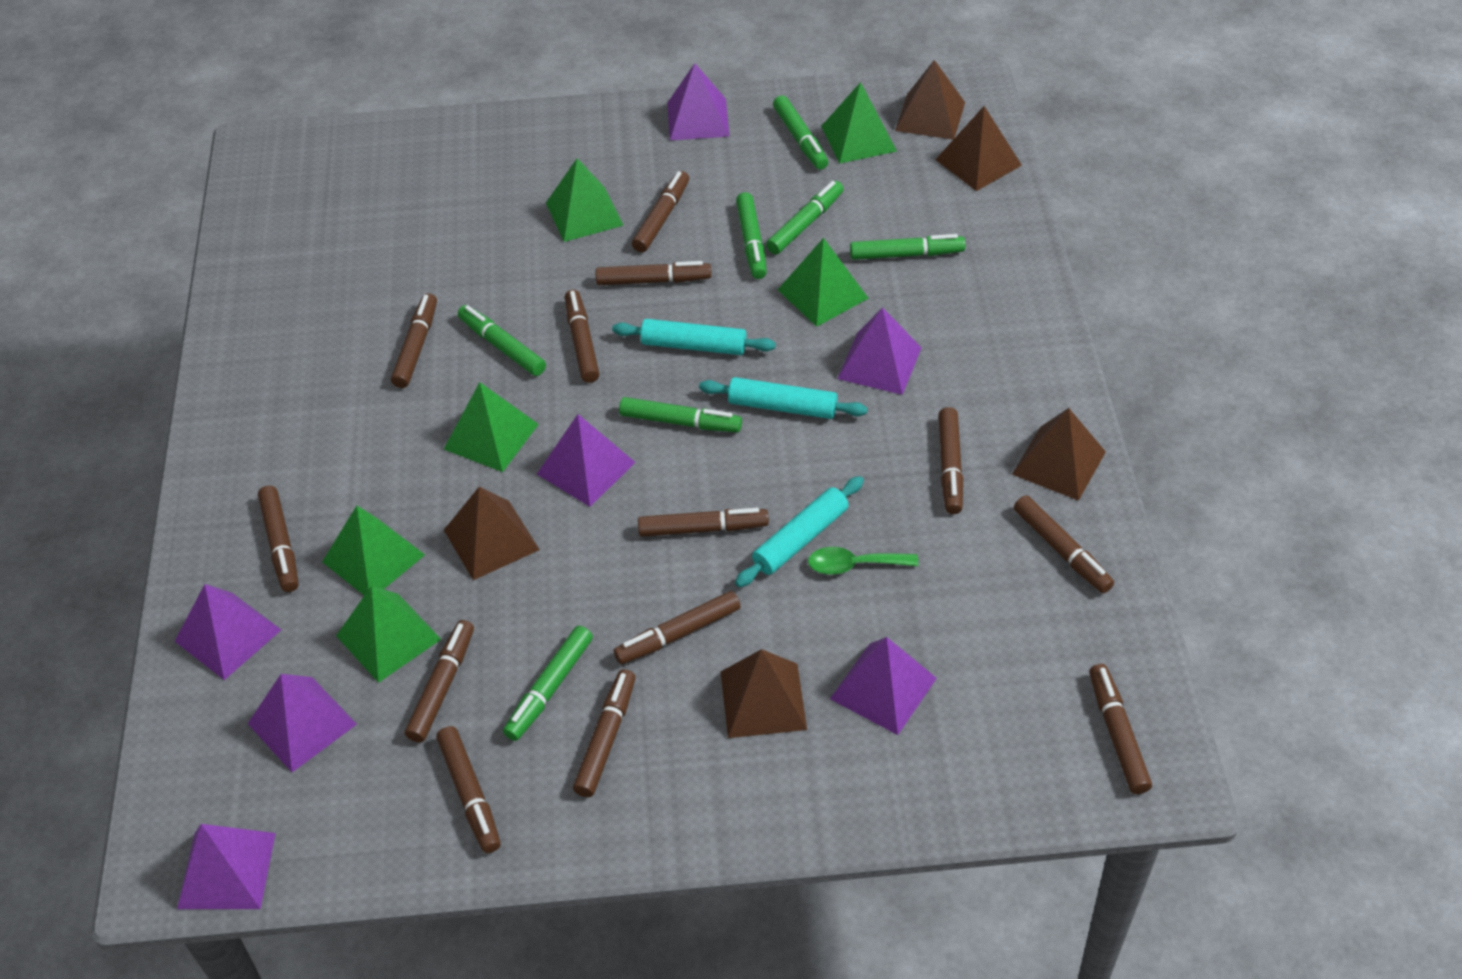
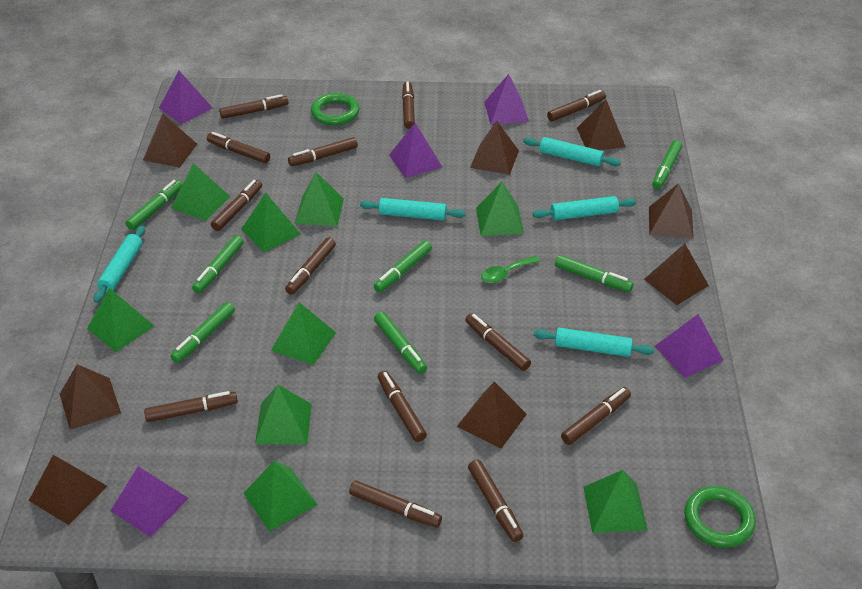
brown pyramid: [444,487,540,580] [721,649,807,738] [895,60,965,140] [935,106,1022,191] [1012,408,1106,501] = 5 -> [29,455,107,525] [60,364,121,430] [143,113,197,168] [457,381,527,449] [470,121,519,175] [577,100,626,150] [644,243,709,305] [649,183,694,239] = 8
green pyramid: [322,506,425,596] [336,586,441,683] [444,382,539,472] [546,158,624,242] [778,238,869,327] [821,82,897,164] = 6 -> [87,288,154,352] [171,163,230,221] [241,193,301,252] [243,461,318,531] [255,385,312,444] [271,302,336,365] [295,172,344,226] [476,182,524,236] [583,470,648,533] = 9
green ring: none = 0 -> [311,93,360,125] [684,486,756,548] = 2
purple pyramid: [174,584,281,680] [177,824,276,909] [248,674,357,772] [537,414,636,507] [668,63,730,141] [830,637,937,735] [837,307,922,395] = 7 -> [111,466,189,537] [159,71,212,124] [389,123,442,178] [484,74,529,125] [655,314,723,378] = 5
turquoise rolling pin: [612,319,776,355] [699,377,868,419] [735,476,864,587] = 3 -> [94,225,145,303] [360,198,466,220] [523,137,621,166] [533,196,636,220] [534,328,654,357] = 5

